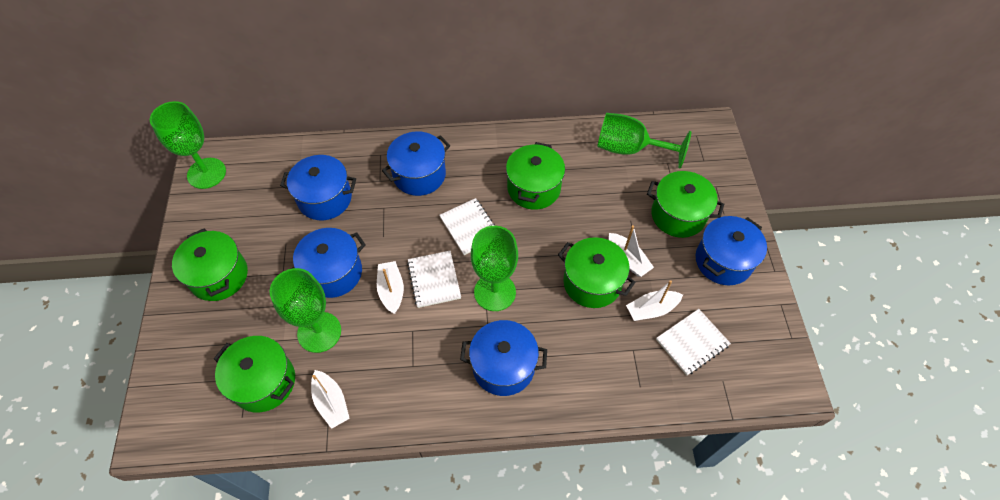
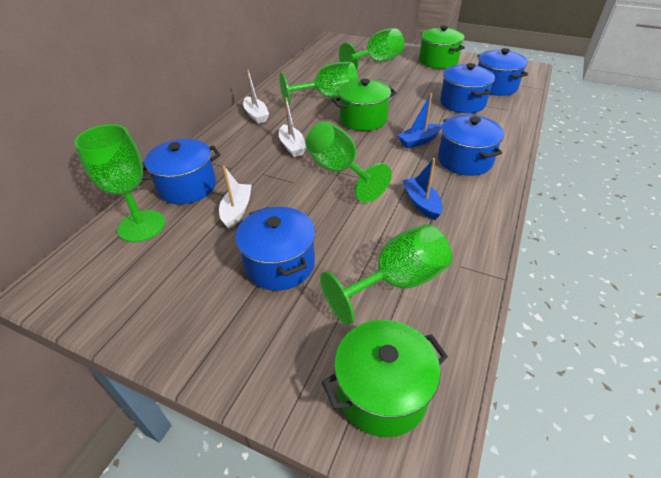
blue boat: none = 0 -> [398,93,442,148] [402,158,443,220] = 2
green goblet: [150,101,226,189] [270,268,341,353] [471,226,518,311] [597,113,691,169] = 4 -> [74,124,165,242] [279,62,358,106] [306,122,392,203] [320,224,452,325] [339,28,405,70] = 5
green pot: [172,228,248,301] [214,336,295,413] [506,142,565,210] [558,237,636,308] [647,171,724,238] = 5 -> [322,320,448,437] [332,79,396,131] [419,25,465,69] = 3
white boat: [311,370,350,429] [377,261,404,314] [609,225,654,277] [626,280,683,321] = 4 -> [219,166,252,229] [243,70,269,124] [279,98,306,157] = 3
white notebook: [407,251,461,308] [439,198,495,255] [656,309,731,375] = 3 -> none = 0

